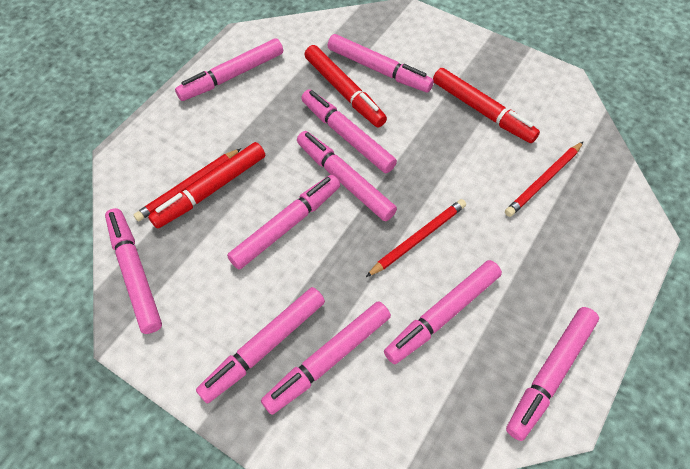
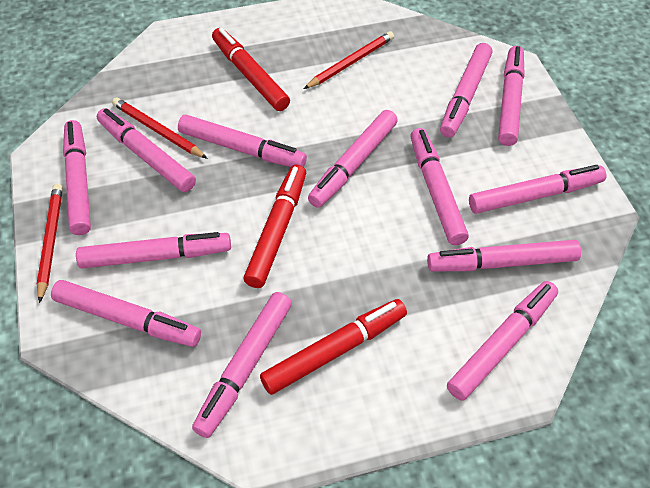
pink marker: [105,208,162,334] [175,38,283,101] [196,287,325,404] [227,175,340,269] [261,301,391,415] [297,131,397,221] [301,90,397,173] [328,34,434,92] [384,260,502,364] [506,307,599,441] = 10 -> [51,280,201,347] [63,120,91,235] [76,232,231,268] [97,108,196,192] [178,114,307,167] [192,292,292,438] [308,110,398,208] [410,128,469,245] [427,240,581,272] [440,43,492,138] [447,281,558,401] [469,165,606,214] [498,46,524,146] = 13

